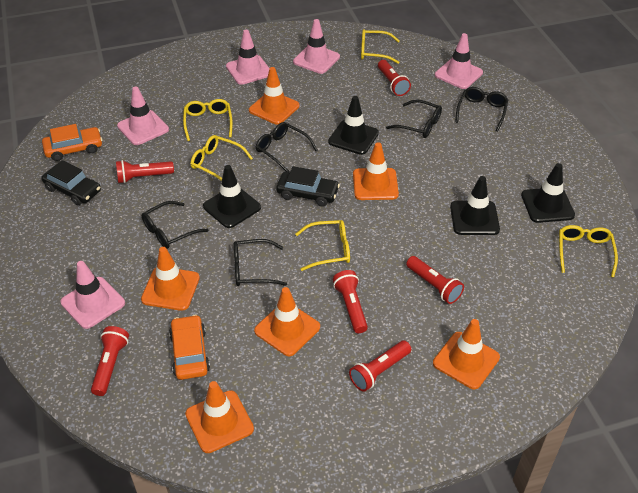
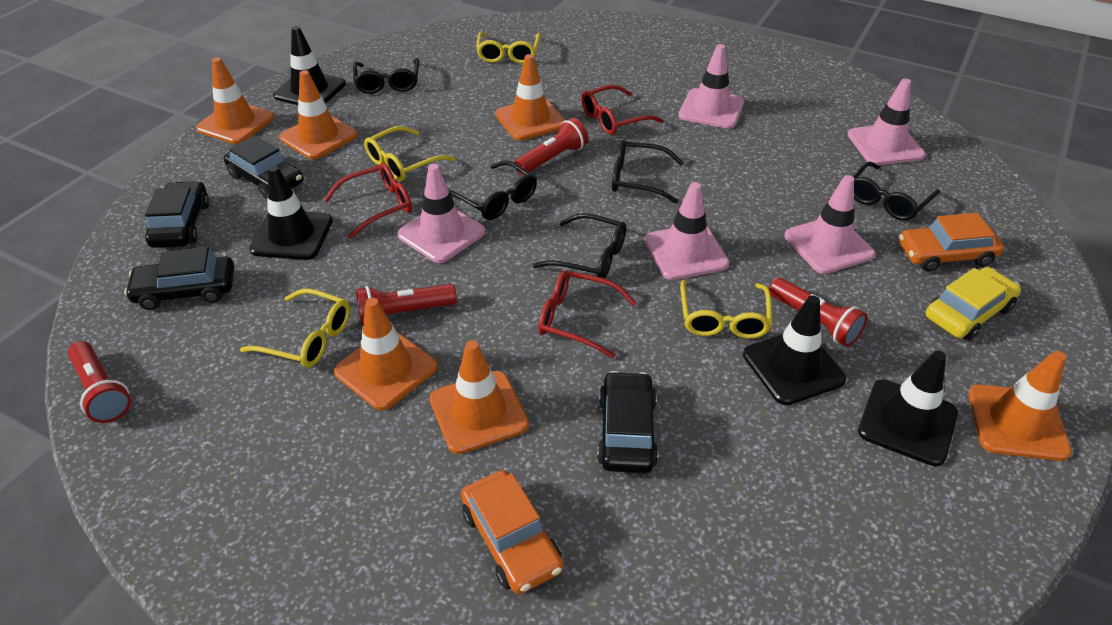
black car: [42,160,101,205] [276,166,340,207] = 2 -> [124,247,234,310] [145,181,209,248] [224,135,303,199] [597,371,658,473] = 4
red flashlight: [91,326,129,396] [116,160,174,183] [333,270,368,333] [349,341,411,392] [378,60,411,96] [406,256,464,304] = 6 -> [68,341,131,423] [356,284,457,326] [514,118,589,175] [769,278,867,347] = 4
red glasses: none = 0 -> [323,163,412,239] [538,270,636,359] [581,85,664,135] = 3
yellow car: none = 0 -> [926,267,1021,341] = 1
yellow glasses: [183,99,233,141] [191,135,253,181] [295,220,350,271] [361,29,400,64] [559,225,618,277] = 5 -> [240,288,350,368] [364,126,455,181] [476,32,540,64] [680,279,773,339] = 4

